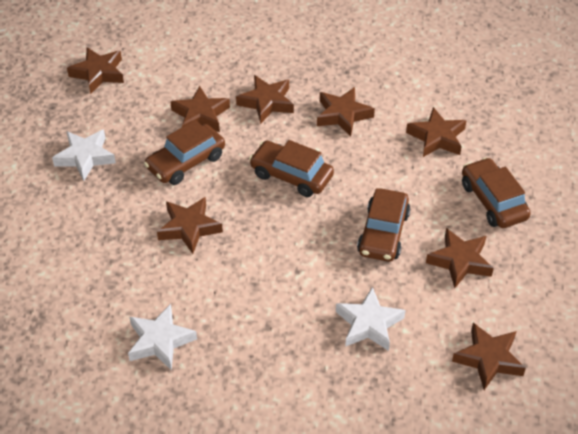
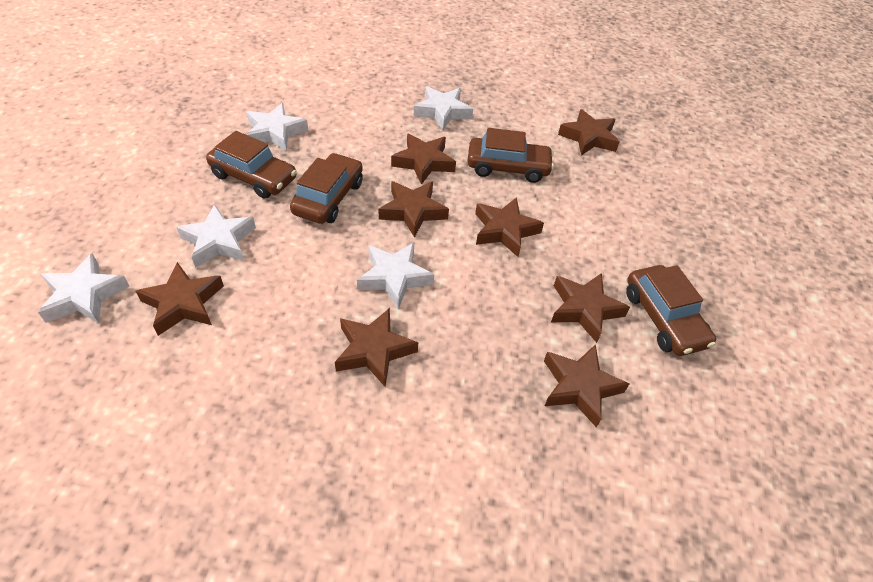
white star: [52,130,116,181] [128,304,197,371] [336,287,405,351] = 3 -> [38,253,130,324] [176,204,256,268] [246,103,308,151] [357,243,435,309] [414,86,473,130] = 5

